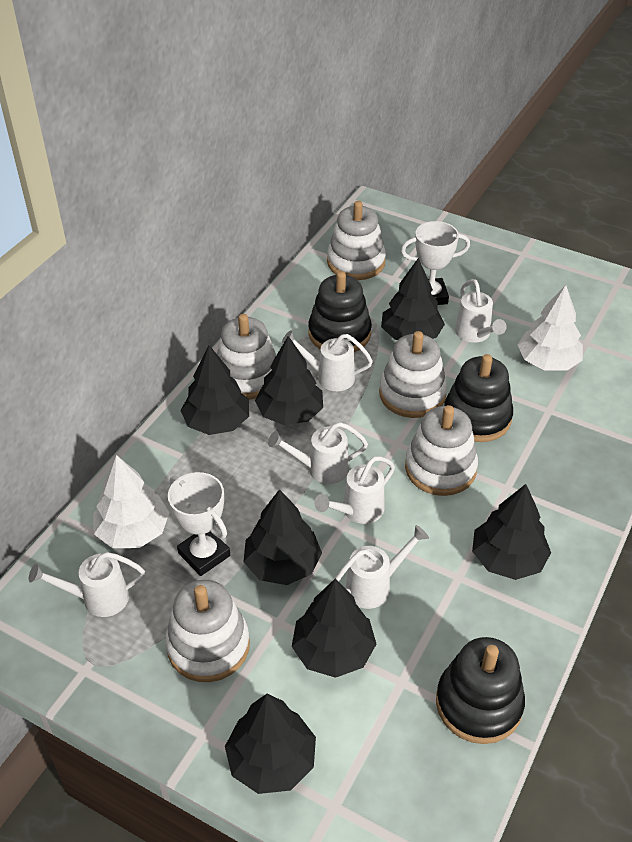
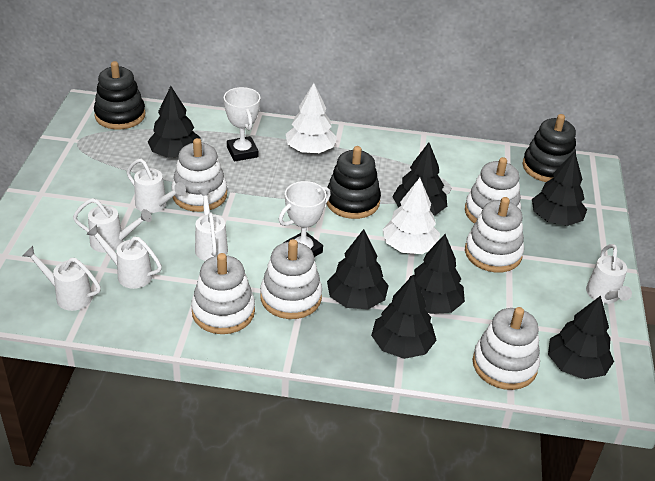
white stacking toy: [165,580,250,682] [217,314,276,400] [327,201,386,280] [379,331,447,418] [405,405,478,496] = 5 -> [171,138,227,212] [191,253,255,334] [260,239,322,319] [465,157,521,224] [465,197,524,273] [473,307,540,390] = 6

